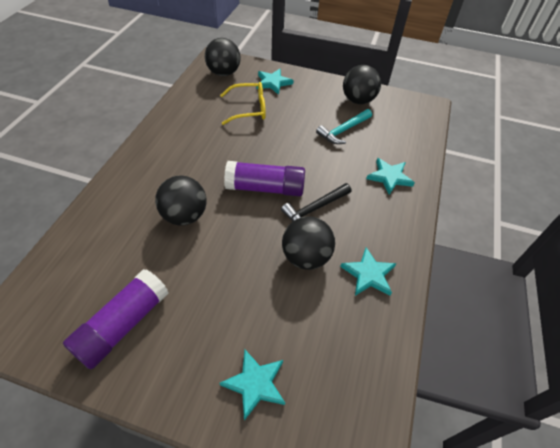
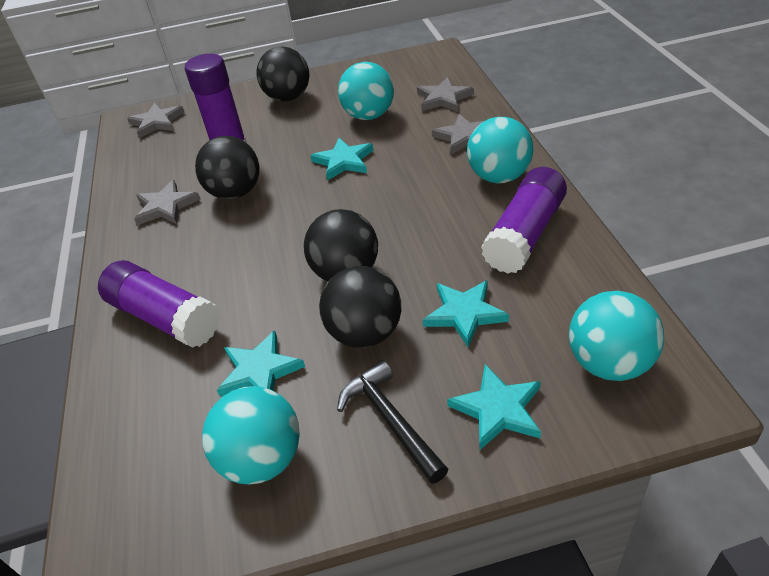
grey star: none = 0 -> [127,103,185,138] [134,180,201,225] [417,77,474,112] [432,114,484,155] = 4
purple glue stick: [63,269,169,369] [224,161,305,196] = 2 -> [98,260,220,348] [185,53,247,143] [481,167,567,274] = 3
turquoise ball: none = 0 -> [202,386,300,485] [338,62,394,120] [467,117,533,183] [569,291,664,381] = 4
turquoise hammer: [316,109,372,144] = 1 -> none = 0
yellow glasses: [220,82,266,125] = 1 -> none = 0

